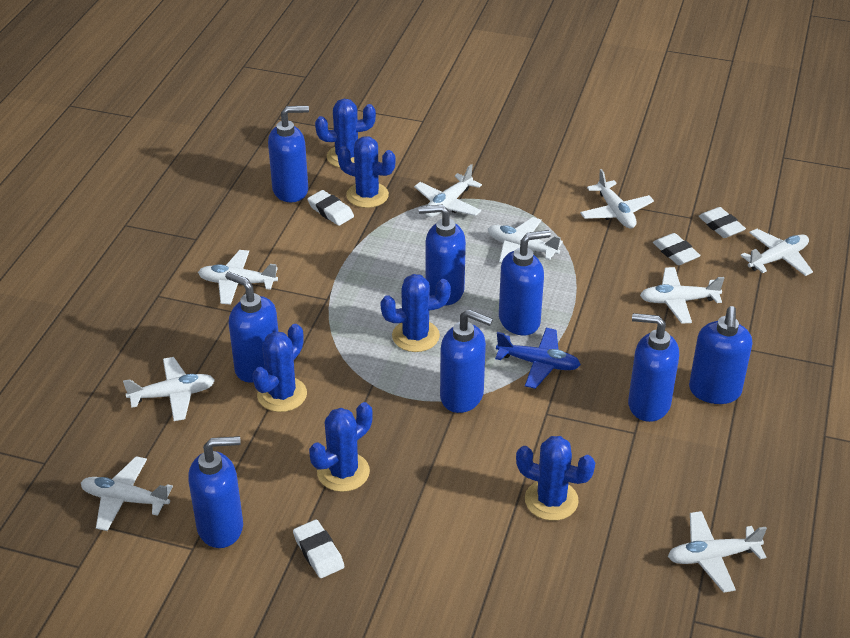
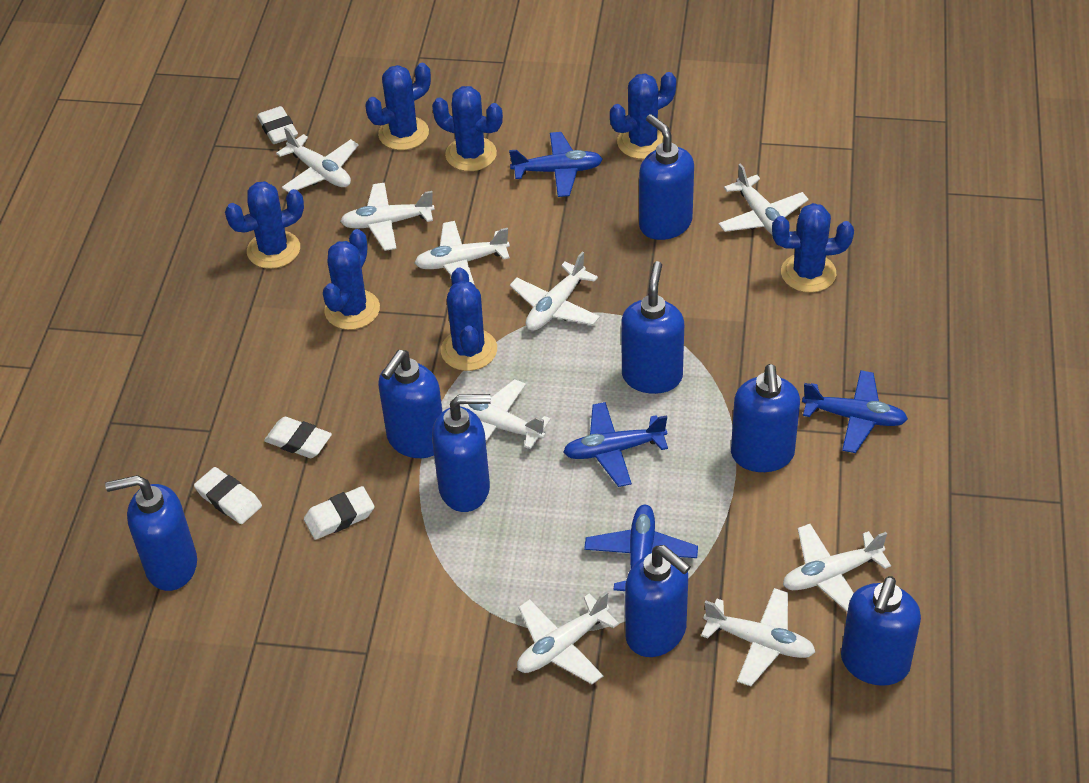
blue cactus: [252,324,307,412] [309,402,373,492] [315,99,376,168] [337,136,396,208] [380,274,451,352] [516,436,595,521] = 6 -> [225,181,304,269] [323,229,380,330] [365,63,431,150] [432,86,503,171] [441,267,497,371] [610,72,676,159] [772,203,854,293] = 7
blue plane: [495,328,581,389] = 1 -> [509,132,603,197] [563,402,668,487] [584,505,698,591] [802,370,908,453] = 4

